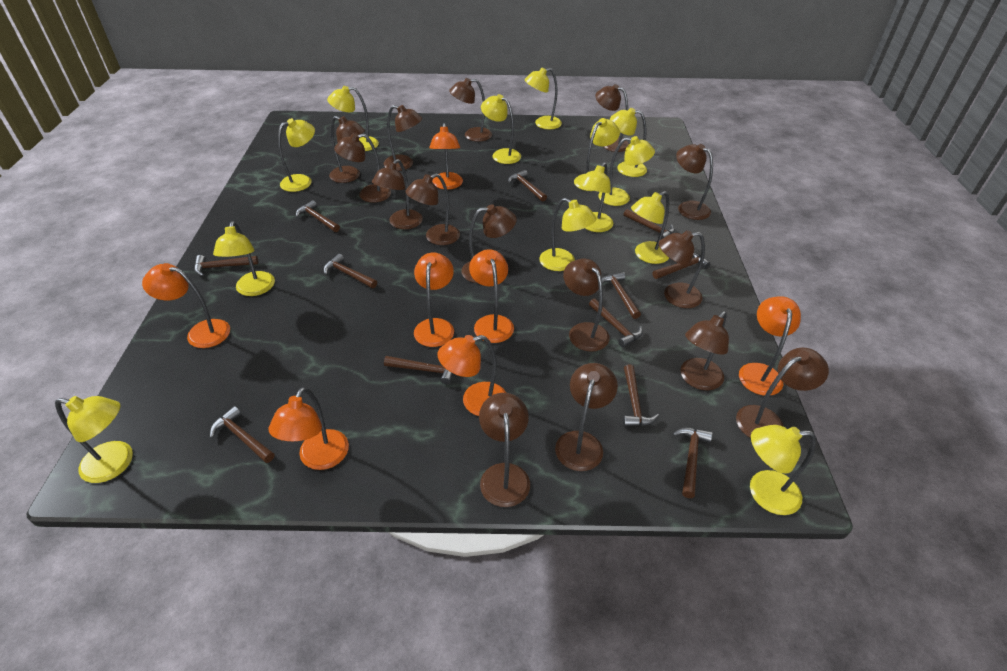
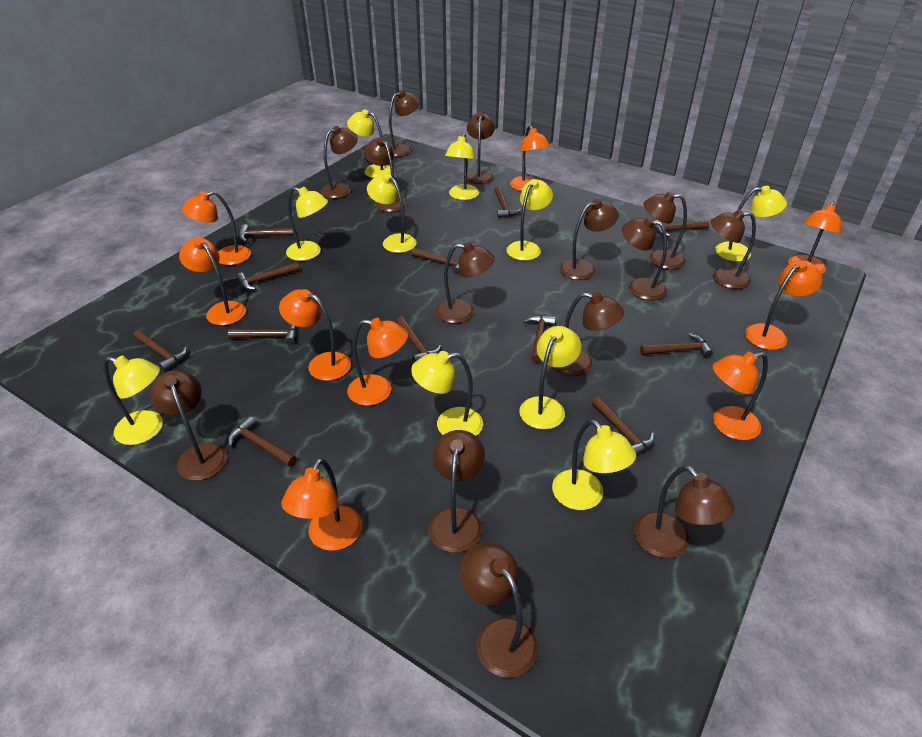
brown lamp: [329,116,365,183] [334,133,391,203] [372,159,423,229] [384,105,422,171] [405,173,460,245] [449,78,492,142] [461,204,517,283] [479,393,530,507] [555,363,618,471] [563,259,610,352] [595,84,629,152] [659,230,705,308] [676,144,713,220] [680,311,729,390] [736,348,829,438] = 15 -> [150,370,227,481] [321,126,358,199] [364,137,407,212] [389,90,420,157] [429,430,485,553] [436,242,495,323] [460,542,538,678] [467,112,495,184] [553,292,624,376] [559,199,619,280] [622,217,667,300] [634,465,735,558] [643,191,687,270] [710,210,756,289] = 14
orange lamp: [142,263,230,348] [269,387,349,470] [414,252,454,347] [429,123,463,190] [437,335,506,416] [469,249,514,343] [739,296,801,396] = 7 -> [179,238,246,326] [182,191,251,265] [279,289,351,381] [281,458,362,551] [347,318,408,406] [510,125,550,191] [712,351,768,440] [745,260,822,350] [788,201,841,274] = 9
yellow lamp: [55,396,133,483] [213,221,275,296] [278,118,315,192] [327,86,379,151] [481,94,521,164] [525,68,562,130] [539,198,597,271] [574,118,620,191] [579,162,613,232] [598,136,655,206] [610,108,647,177] [631,191,669,264] [750,425,816,515] = 13 -> [103,355,163,445] [286,187,328,261] [347,109,391,178] [367,173,417,253] [411,351,483,436] [445,133,479,200] [507,179,553,261] [519,326,581,430] [552,420,636,510] [715,186,787,262] = 10

